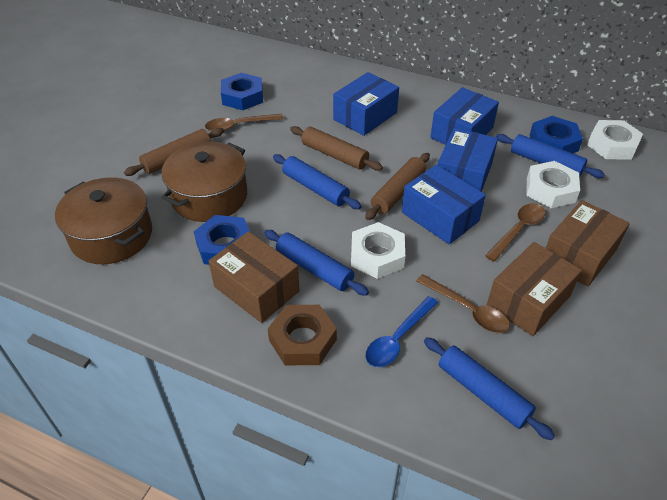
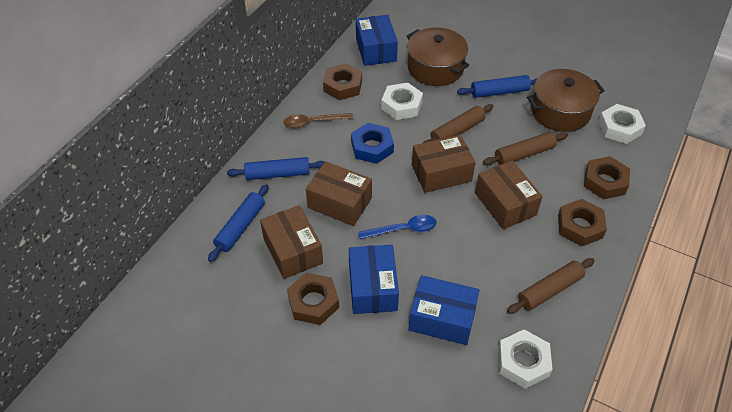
blue box: [333,72,399,136] [402,165,486,244] [430,87,499,145] [438,128,498,192] = 4 -> [349,245,399,314] [356,15,398,66] [408,275,479,345] = 3
blue nut: [194,215,251,265] [221,73,263,110] [530,116,583,153] = 3 -> [351,123,394,164] = 1
blue rolling pin: [264,230,369,296] [273,154,362,209] [424,337,555,440] [496,134,605,178] = 4 -> [208,184,269,262] [227,157,324,180] [457,75,538,98] = 3
brown box: [209,231,300,323] [487,242,582,336] [546,200,630,287] = 3 -> [260,205,323,279] [306,161,372,226] [412,135,476,193] [475,160,543,229] = 4
brown nut: [268,305,337,365] = 1 -> [287,273,339,325] [323,63,362,100] [558,199,607,246] [584,156,630,199] = 4
brown spoon: [205,114,284,131] [417,274,510,333] [485,203,545,261] = 3 -> [283,113,354,128] = 1

